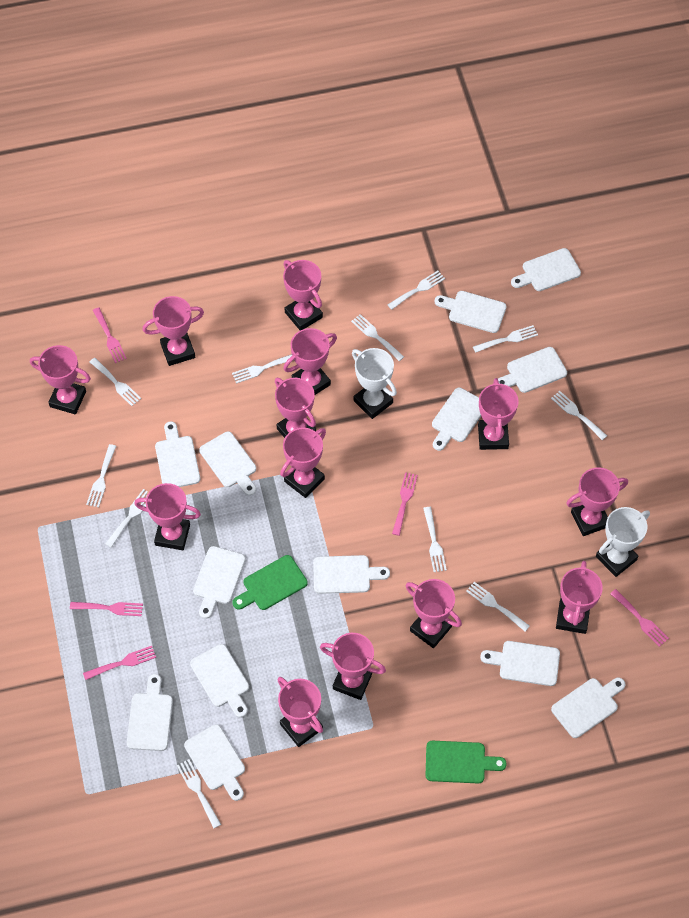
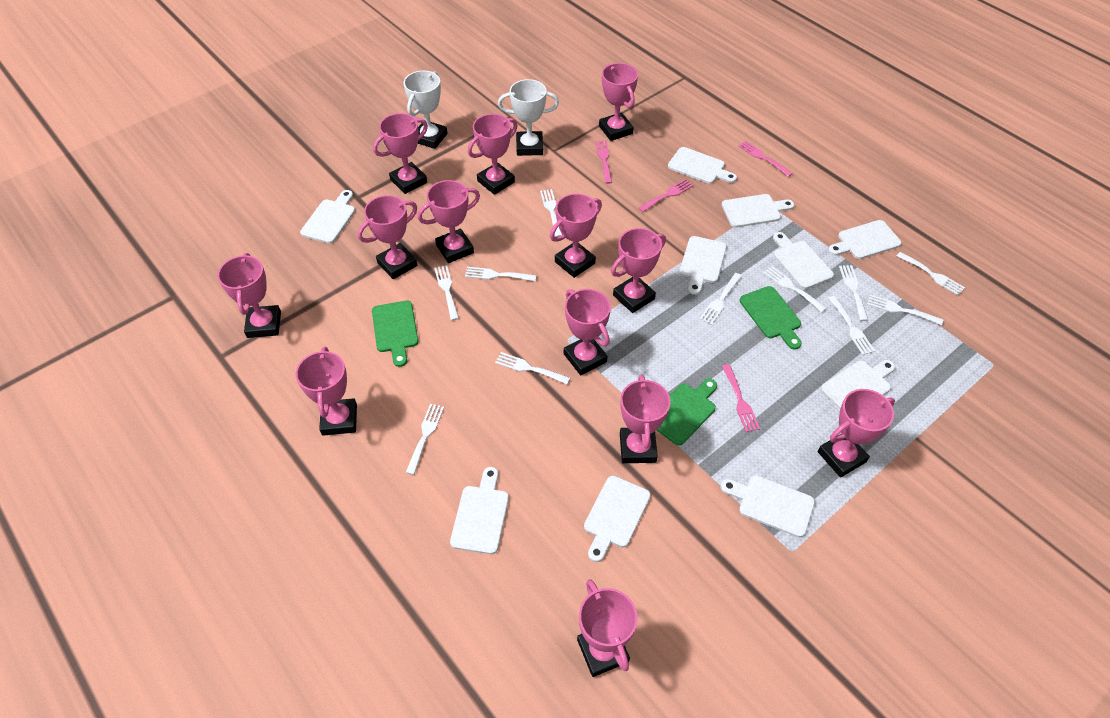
green cutting board: [232,555,308,610] [426,741,507,784] = 2 -> [372,301,418,367] [656,379,717,445] [740,286,802,350] = 3
pink fork: [70,602,143,616] [83,646,156,680] [93,307,127,363] [392,472,418,536] [610,589,669,647] = 5 -> [595,140,612,184] [638,179,693,212] [722,364,760,432] [738,141,793,177] = 4
white cutting board: [127,674,173,751] [155,421,200,487] [184,724,245,801] [190,644,249,718] [193,546,246,619] [199,431,256,496] [313,555,390,594] [432,388,481,451] [435,291,506,333] [480,641,560,686] [498,347,567,393] [511,248,581,291] [551,678,625,738] = 13 -> [300,190,355,244] [450,467,509,554] [584,476,651,562] [668,147,737,184] [679,236,727,295] [721,475,815,538] [722,194,794,228] [773,232,834,289] [821,360,895,409] [828,220,902,259] = 10

